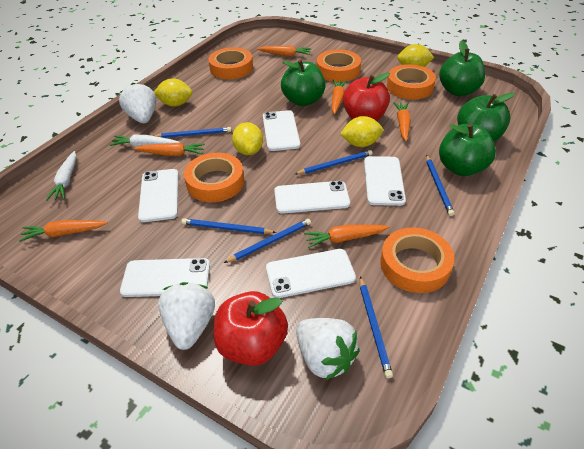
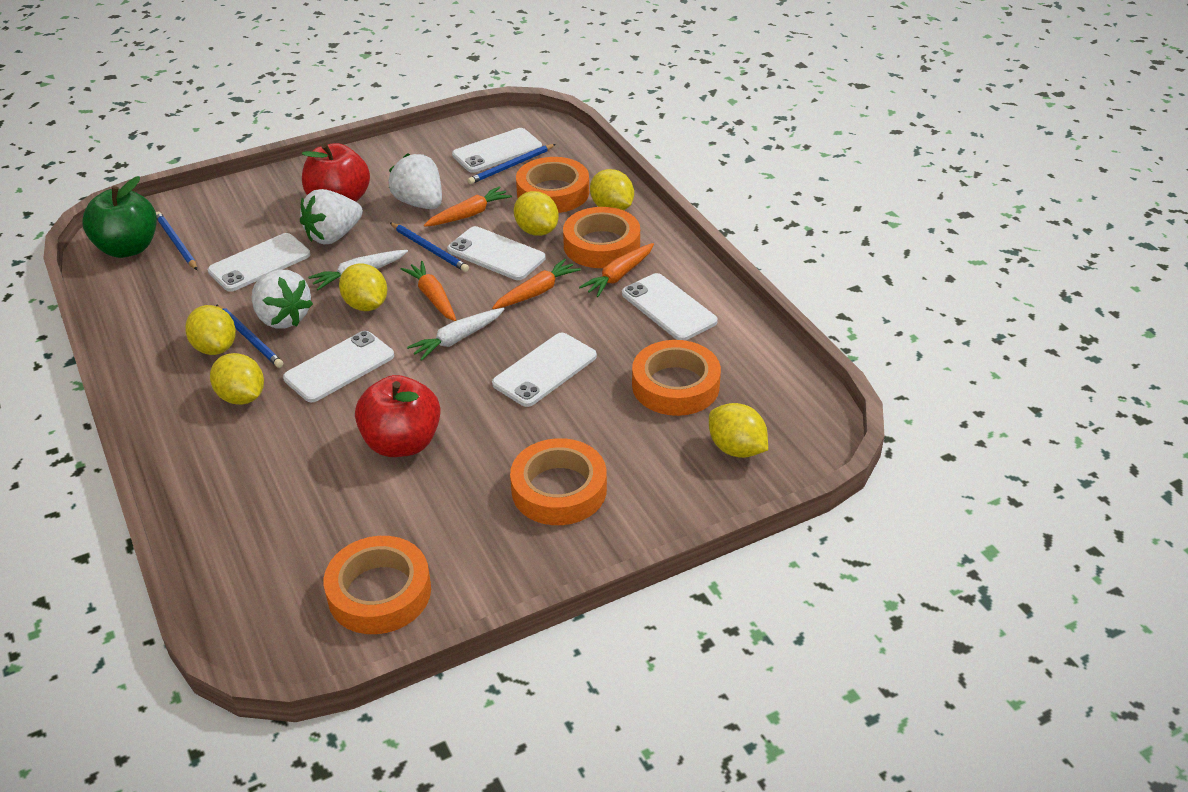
blue pencil: [154,127,231,138] [182,218,276,234] [224,219,311,263] [295,150,373,174] [360,276,393,378] [426,155,455,216] = 6 -> [156,212,197,270] [216,304,283,368] [390,223,469,272] [468,144,556,184] = 4
green apple: [281,60,325,106] [439,40,485,96] [439,124,496,176] [457,93,515,142] = 4 -> [82,176,157,258] = 1
orange carrot: [19,220,108,242] [133,143,205,156] [257,46,311,56] [304,225,389,248] [332,80,347,114] [393,102,411,141] = 6 -> [401,261,456,321] [424,186,512,227] [492,259,581,309] [579,243,654,297] = 4
yellow lemon: [154,78,192,107] [232,122,263,155] [340,116,383,147] [397,44,434,67] = 4 -> [185,305,236,355] [210,353,264,405] [339,264,387,311] [514,191,559,236] [590,169,634,210] [709,403,768,458] = 6

